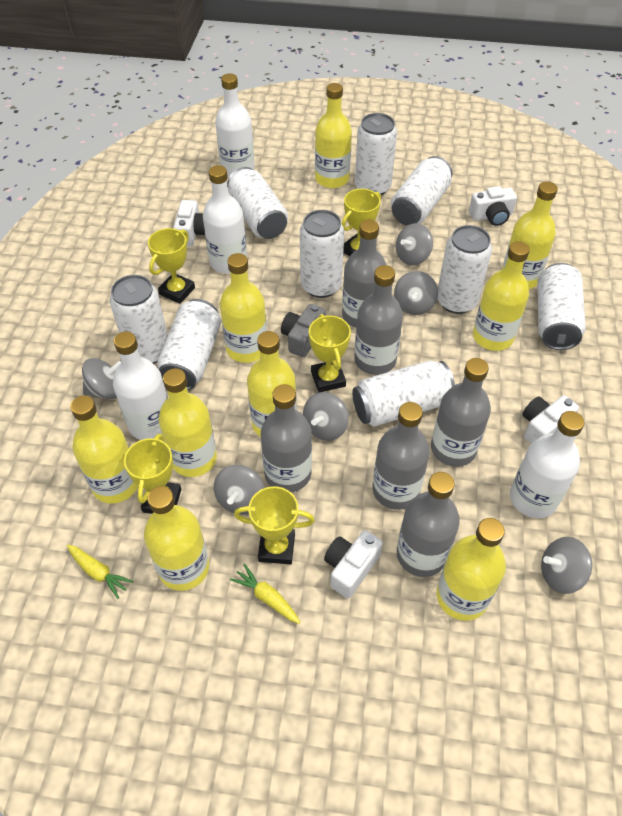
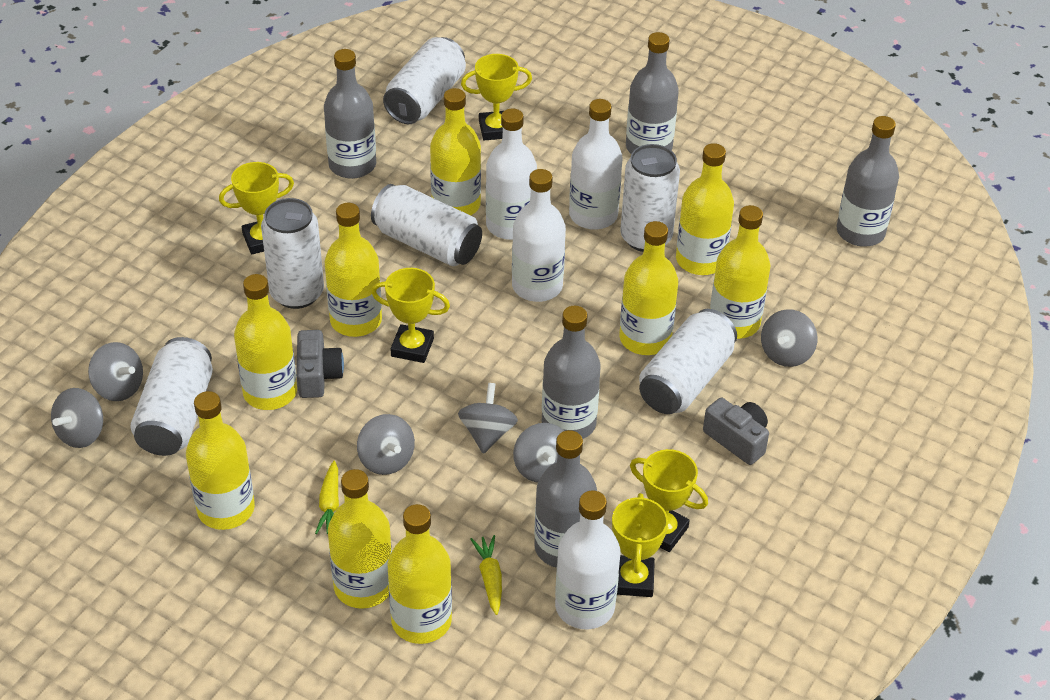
grey bottle: [261,384,312,492] [342,220,386,328] [354,265,403,375] [373,402,430,510] [397,472,460,577] [431,358,491,467] = 6 -> [324,49,376,179] [534,430,597,568] [542,306,601,439] [626,32,679,154] [837,116,899,247] = 5
grey camera: [281,304,326,357] = 1 -> [296,330,344,398] [703,398,769,465] = 2
white camera: [173,200,205,246] [324,530,383,598] [469,186,517,226] [523,395,579,443] = 4 -> none = 0
white can: [110,275,168,364] [157,299,221,390] [227,167,288,239] [300,210,344,298] [352,360,455,427] [355,113,397,195] [391,156,452,226] [437,225,492,314] [537,263,586,350] = 9 -> [130,337,213,456] [261,198,324,309] [371,184,482,266] [383,37,466,124] [620,144,680,252] [639,309,737,414] = 6

